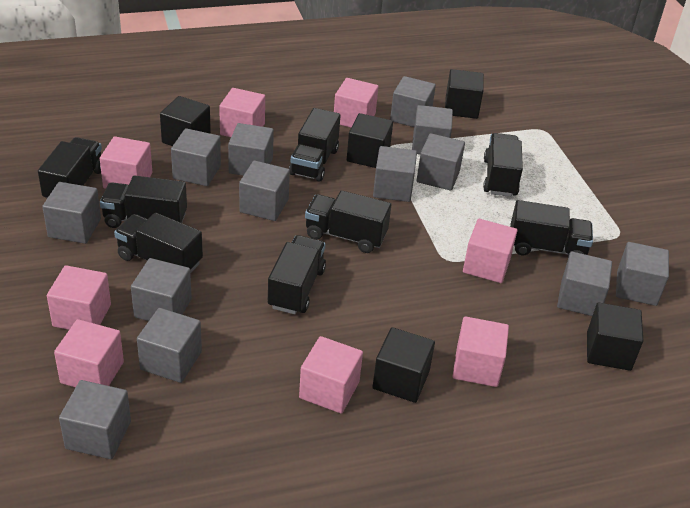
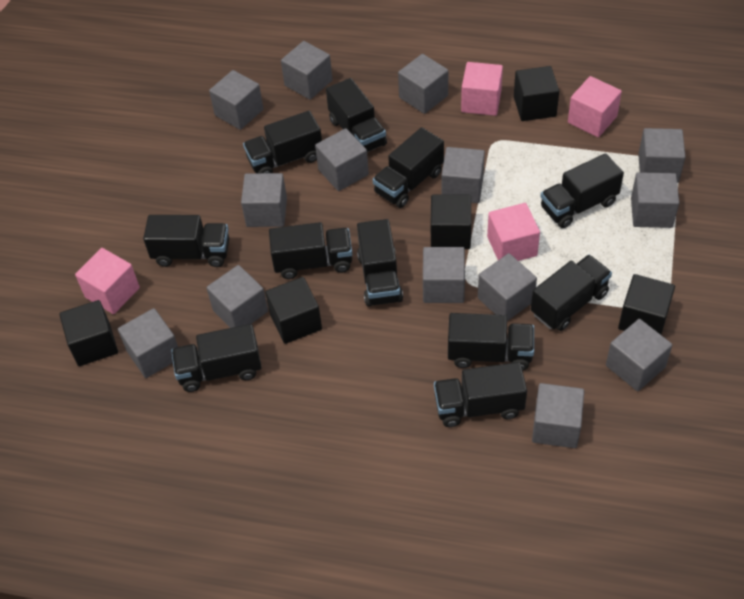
black truck: [38,137,102,198] [100,176,187,228] [114,213,203,273] [268,235,326,314] [289,108,341,182] [305,190,391,253] [483,133,523,197] [510,200,593,257] = 8 -> [143,215,229,267] [171,324,262,392] [243,111,322,173] [269,222,352,279] [326,78,387,152] [357,219,403,306] [373,127,444,208] [434,362,527,427] [448,313,534,371] [531,255,612,331] [541,153,624,228] = 11
grey cube: [42,182,101,244] [59,380,131,459] [131,258,192,321] [137,308,202,383] [171,128,221,186] [228,123,274,176] [239,160,290,221] [373,146,417,202] [390,76,436,127] [412,105,453,154] [417,133,465,191] [557,251,612,316] [616,242,669,306] = 13 -> [118,308,178,378] [207,265,268,328] [209,70,263,130] [241,173,287,227] [281,41,333,100] [315,128,369,191] [398,54,448,114] [423,247,465,303] [441,147,485,203] [478,253,537,321] [532,383,584,448] [606,319,672,391] [631,172,679,228] [638,128,685,183] = 14
pink cube: [47,265,111,330] [54,319,124,388] [100,136,152,189] [219,88,265,137] [299,336,363,414] [334,78,378,127] [453,316,509,387] [463,219,517,283] = 8 -> [75,248,140,314] [461,62,503,116] [487,203,540,261] [568,76,622,137] = 4

